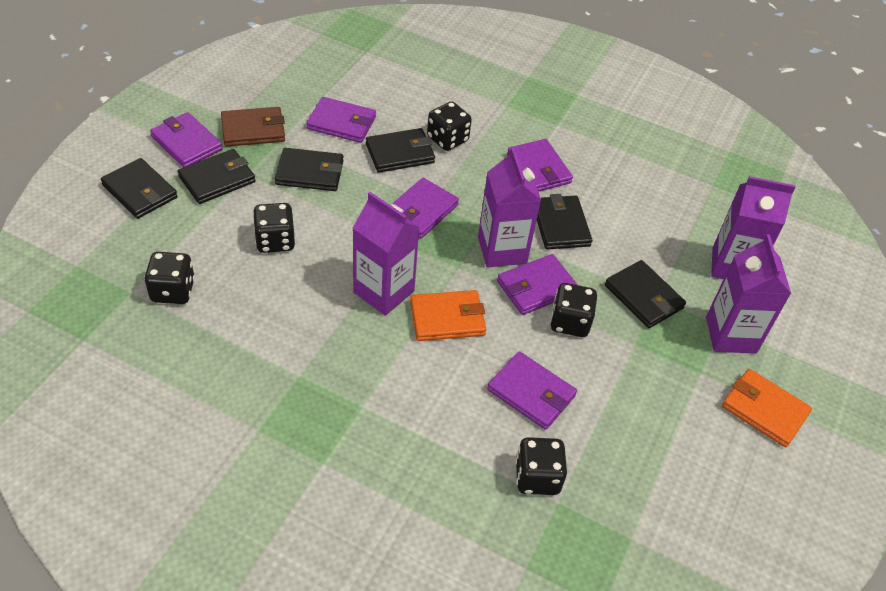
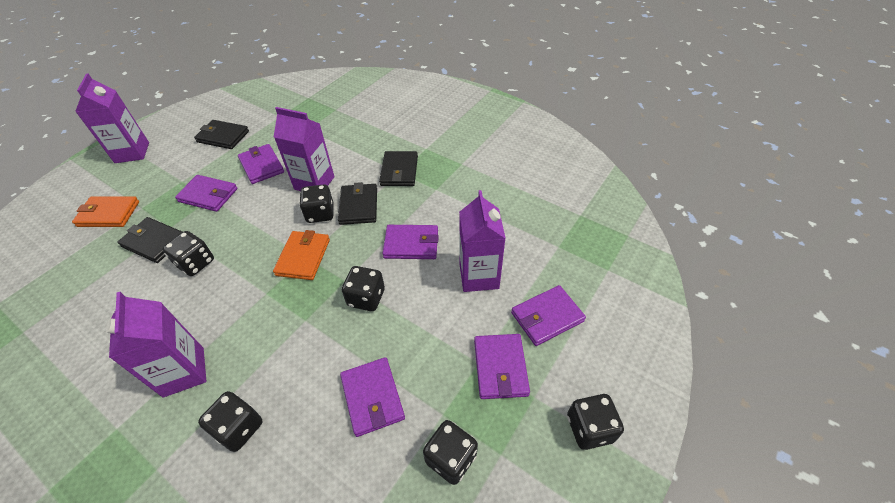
black dice: [144,252,195,304] [253,203,296,253] [427,102,472,151] [515,437,567,495] [550,283,597,337] = 5 -> [163,231,214,276] [198,391,262,452] [299,184,333,223] [342,266,385,311] [423,420,478,485] [567,394,624,450] = 6
black wallet: [101,158,178,219] [178,149,256,204] [275,148,344,191] [366,128,435,173] [537,194,592,249] [605,260,686,328] = 6 -> [117,217,182,263] [194,120,249,149] [338,182,377,225] [379,151,418,186] = 4
brown wallet: [221,107,285,147] = 1 -> none = 0

